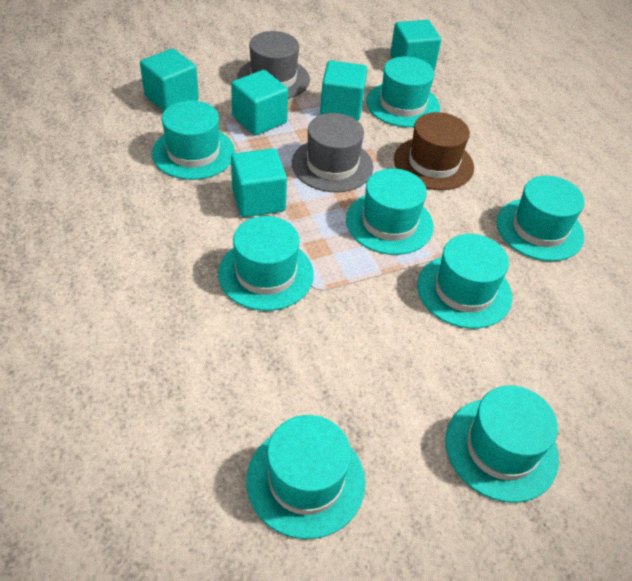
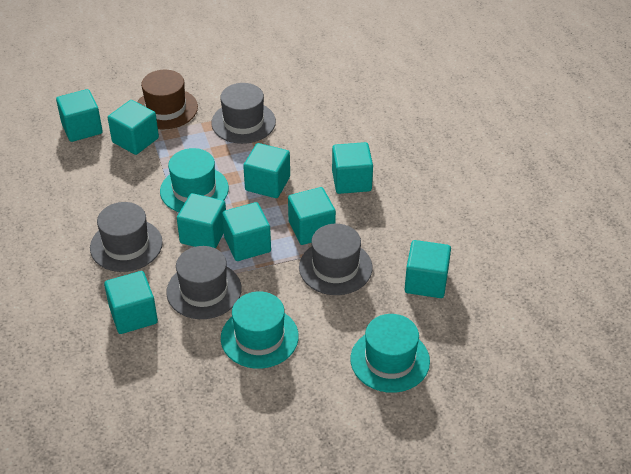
grey hat: [237,31,310,99] [292,113,373,192] = 2 -> [90,202,163,272] [166,246,242,319] [212,83,276,144] [299,224,372,295] = 4
turquoise cube: [140,48,199,111] [231,70,288,136] [231,148,287,217] [320,60,367,120] [390,20,441,70] = 5 -> [56,89,103,142] [104,271,158,334] [108,100,159,155] [177,193,226,249] [222,202,271,261] [243,143,290,198] [288,187,336,245] [332,142,373,194] [404,240,451,298] = 9
turquoise hat: [152,100,235,180] [218,216,314,311] [246,415,366,539] [346,168,434,255] [366,57,440,127] [417,234,512,329] [445,385,559,503] [496,176,585,261] = 8 -> [160,148,229,212] [221,291,299,369] [350,314,430,393] = 3

